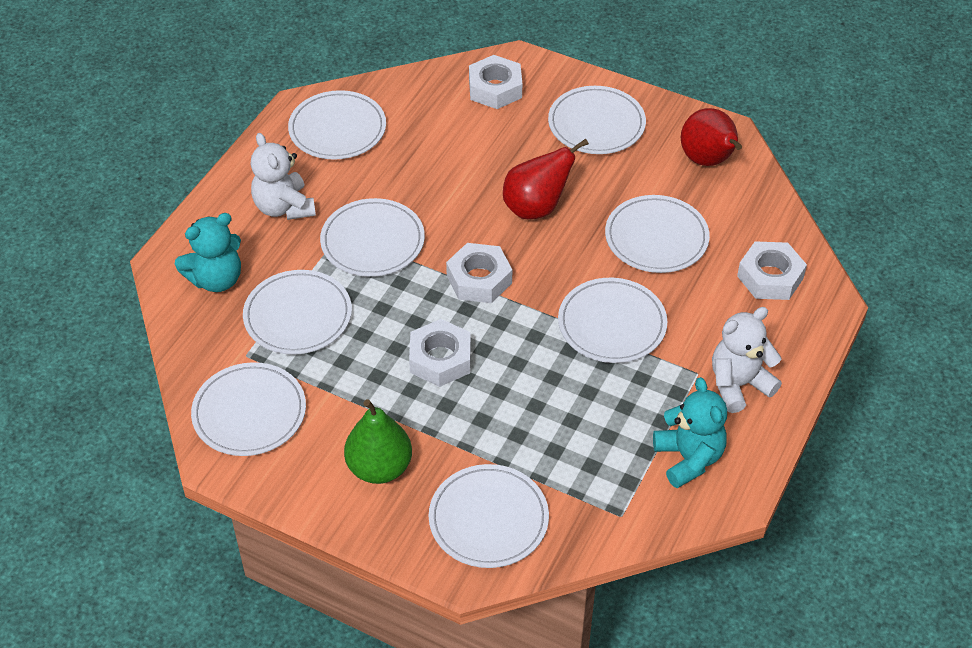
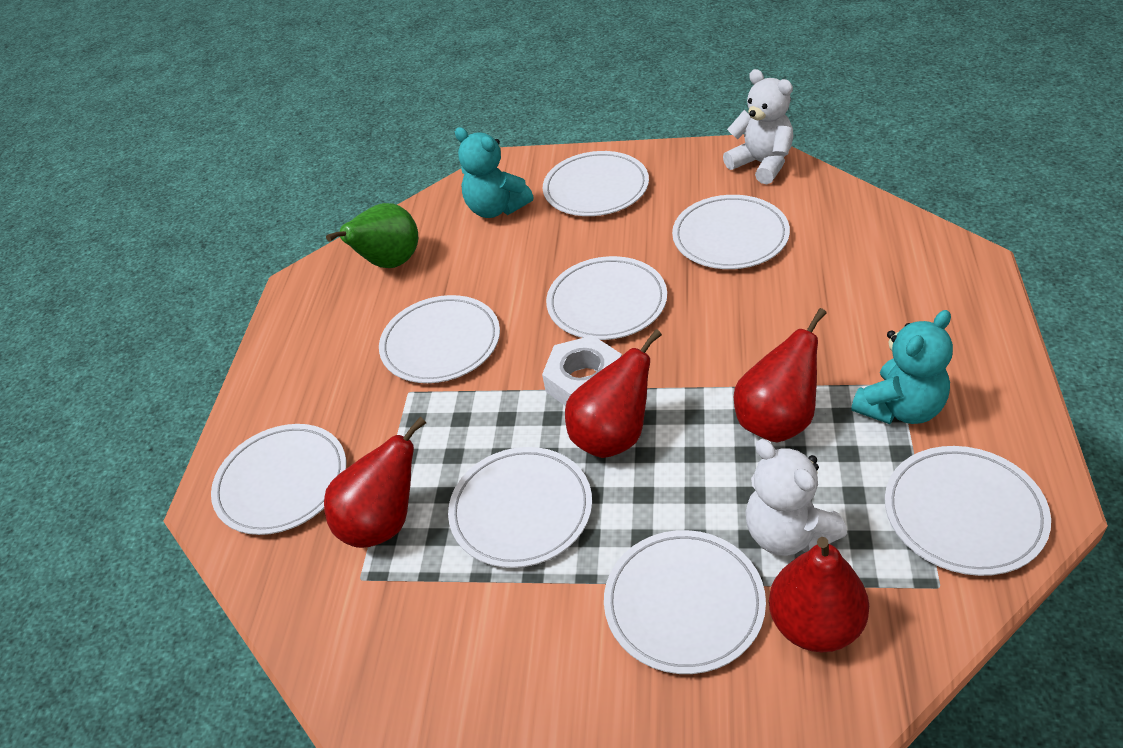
red pear: [503,139,589,219] [681,108,742,166] = 2 -> [324,416,426,548] [565,329,662,458] [734,308,827,442] [769,537,869,652] = 4
white nut: [409,319,471,387] [446,243,512,303] [469,55,522,109] [737,241,807,300] = 4 -> [542,335,622,406] = 1

